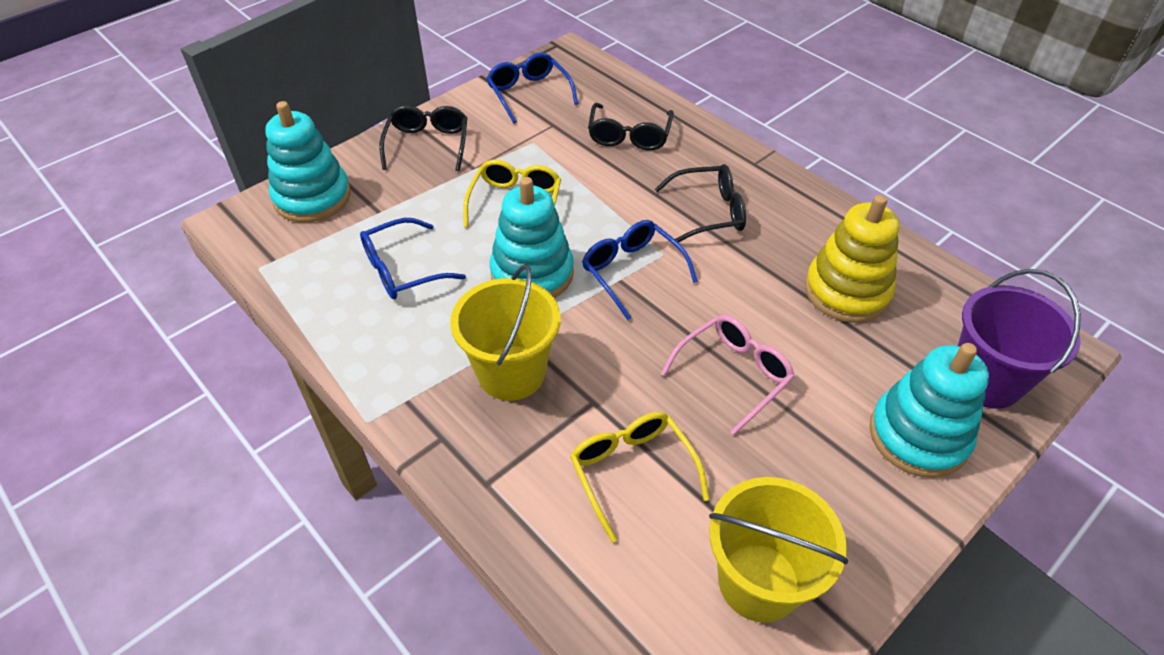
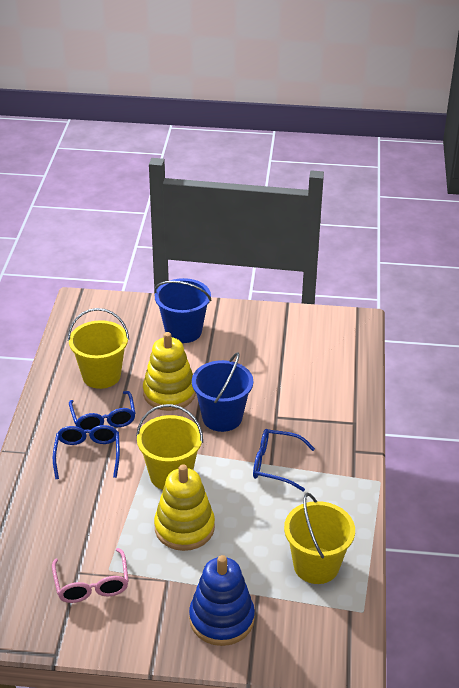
black glasses: [379,105,468,171] [588,103,674,150] [655,164,746,243] = 3 -> none = 0
blue bucket: none = 0 -> [154,278,212,343] [192,352,253,432] = 2
blue stacking toy: none = 0 -> [189,555,255,646] = 1
purple bucket: [958,269,1081,409] = 1 -> none = 0
turquoise stacking toy: [265,101,351,223] [490,177,574,298] [869,343,989,478] = 3 -> none = 0
yellow bucket: [450,264,561,401] [709,477,848,623] = 2 -> [68,308,129,389] [136,404,203,490] [284,493,355,584] = 3
yellow glasses: [463,160,561,227] [570,412,709,543] = 2 -> none = 0
yellow stacking toy: [805,195,900,323] = 1 -> [143,332,196,411] [154,465,215,551] = 2

